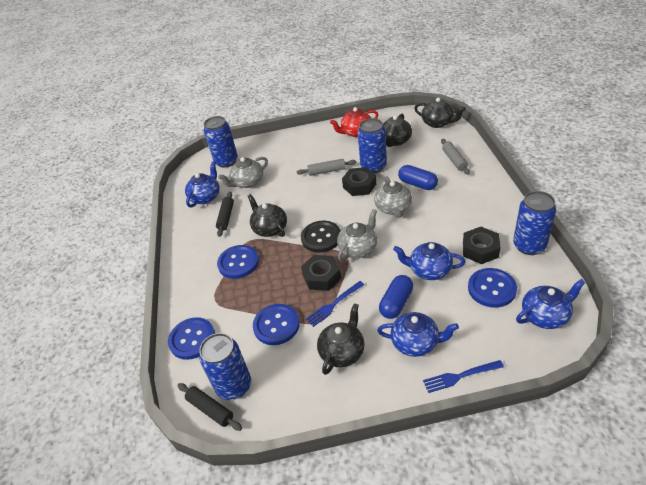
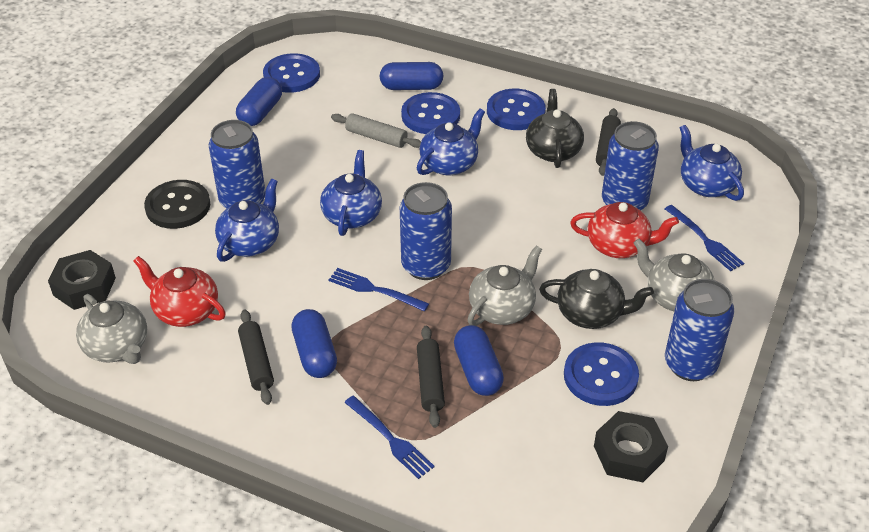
black nut: [301,255,341,291] [342,167,376,196] [463,227,500,264] = 3 -> [48,250,116,310] [594,411,668,482] = 2
black rolling pin: [178,383,242,431] [216,192,234,237] = 2 -> [238,309,274,405] [417,326,445,428] [596,108,621,176] = 3
black teapot: [247,194,287,237] [317,303,365,375] [383,114,412,147] [414,97,466,128] = 4 -> [526,89,584,168] [539,269,654,329] = 2
blue capsule: [379,275,413,319] [398,165,438,190] = 2 -> [236,77,282,126] [291,309,337,378] [380,62,443,90] [454,325,504,396] = 4
blue fork: [306,281,364,327] [423,360,504,393] = 2 -> [328,268,429,312] [344,396,435,479] [665,205,744,271] = 3
grey rolling pin: [297,159,356,176] [441,139,470,175] = 2 -> [331,113,421,148] = 1
red teapot: [330,107,378,137] = 1 -> [133,256,226,327] [570,202,679,258] = 2

